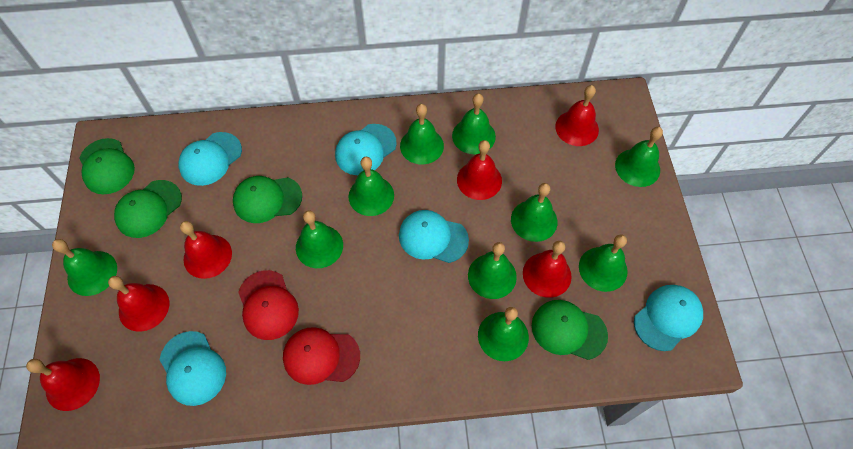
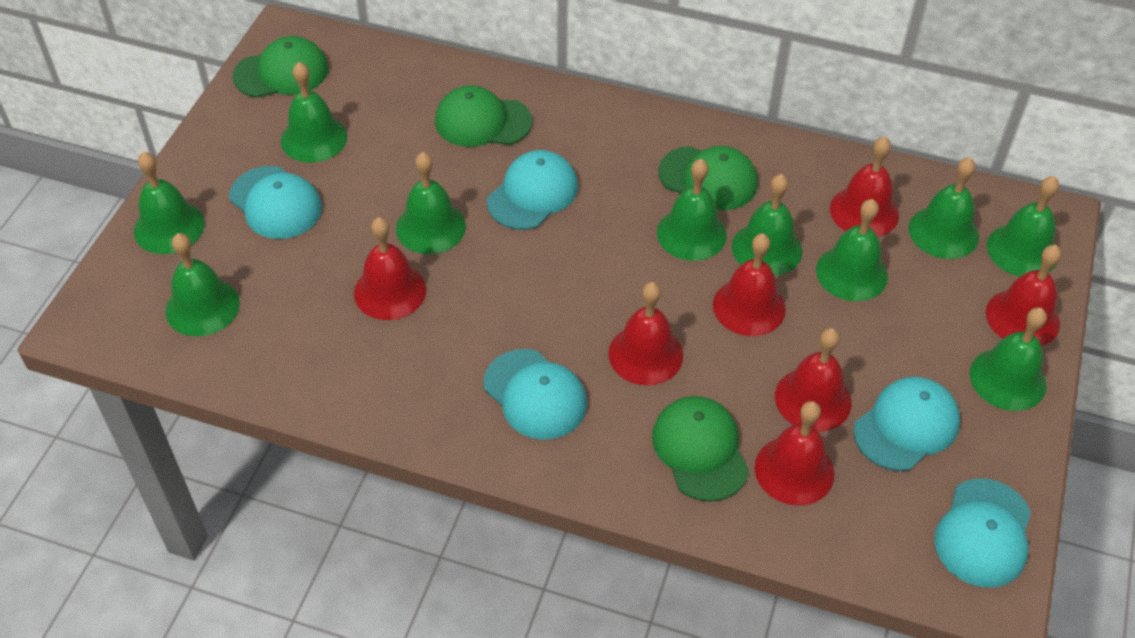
red bell: [26,358,100,411] [108,276,169,332] [180,221,232,279] [457,140,502,200] [523,241,572,298] [555,85,599,146] = 6 -> [354,217,427,320] [608,282,683,385] [713,234,786,336] [755,401,834,506] [775,328,852,432] [830,136,899,237] [986,245,1061,346] = 7
red cap: [238,270,299,340] [283,327,360,385] = 2 -> none = 0

